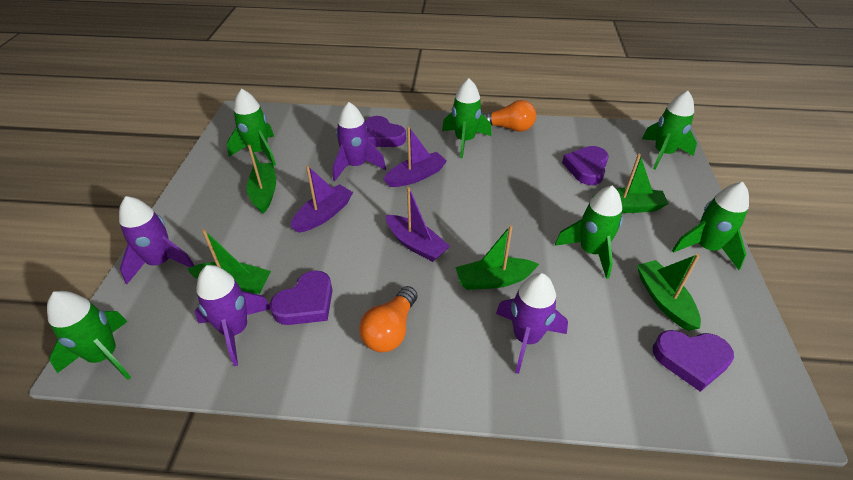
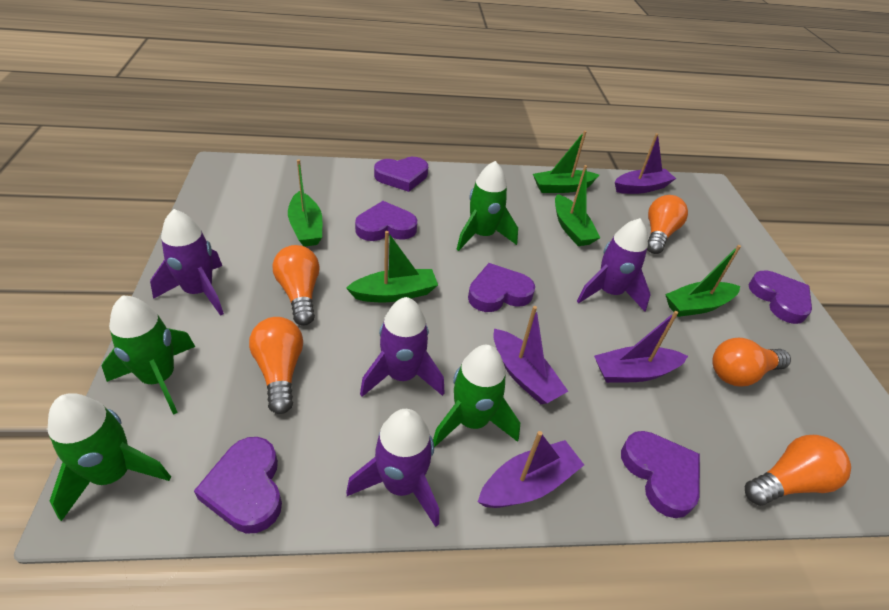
green rocket: [47,291,131,380] [227,89,276,166] [442,78,492,158] [555,185,623,279] [642,91,697,170] [672,182,749,270] = 6 -> [48,393,171,521] [102,295,195,415] [433,345,520,448] [456,161,518,251] = 4
orange light bulb: [359,286,417,352] [483,100,536,132] = 2 -> [249,317,303,414] [273,245,320,326] [647,195,688,254] [712,338,791,387] [745,435,851,506] = 5
purple boat: [290,166,353,233] [383,126,447,187] [386,187,450,262] = 3 -> [478,431,584,508] [493,306,568,404] [594,311,688,383] [615,133,676,194] = 4
purple heart: [270,270,332,325] [365,116,406,147] [562,146,609,185] [653,330,734,392] = 4 -> [194,437,282,534] [355,201,417,241] [374,157,428,192] [468,263,535,312] [621,431,700,518] [749,271,812,324] = 6

